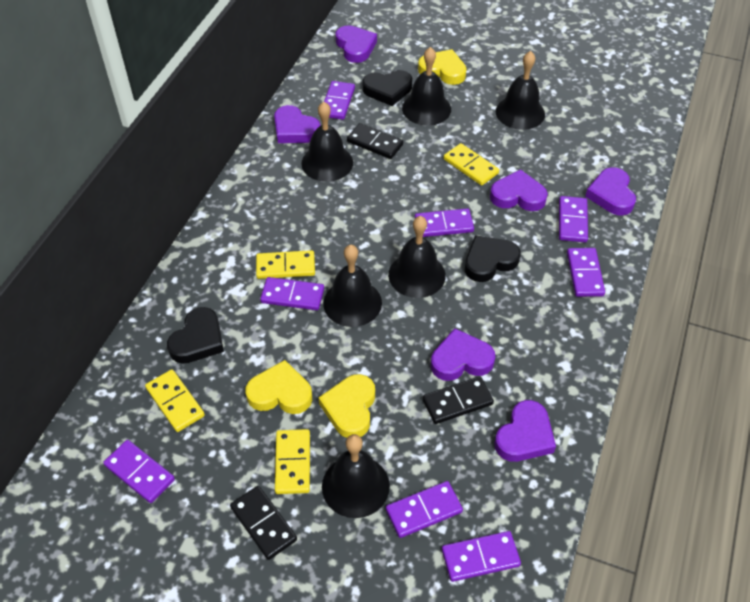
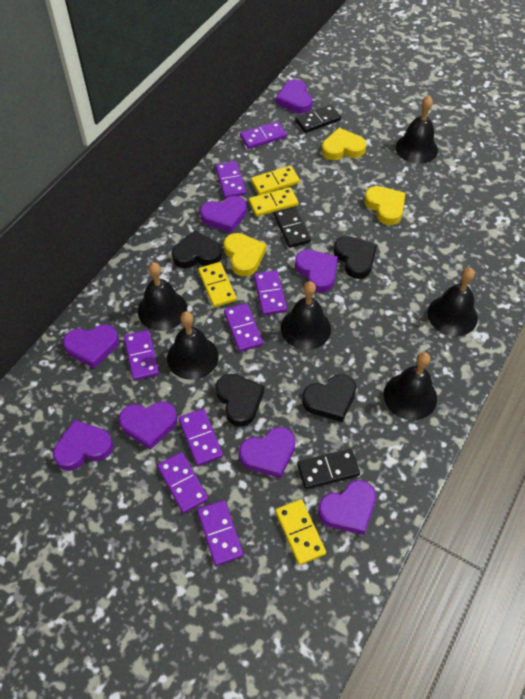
black heart: [167,307,224,364] [363,70,412,106] [465,235,521,282] = 3 -> [172,230,222,268] [216,374,264,427] [302,374,356,422] [334,236,377,279] = 4
purple heart: [274,105,320,143] [335,25,377,63] [431,328,495,381] [490,169,548,211] [494,400,556,462] [585,167,636,216] = 6 -> [53,420,113,471] [63,325,119,369] [119,401,178,450] [200,196,247,233] [239,427,295,478] [276,79,313,114] [295,250,338,293] [318,480,376,535] = 8

